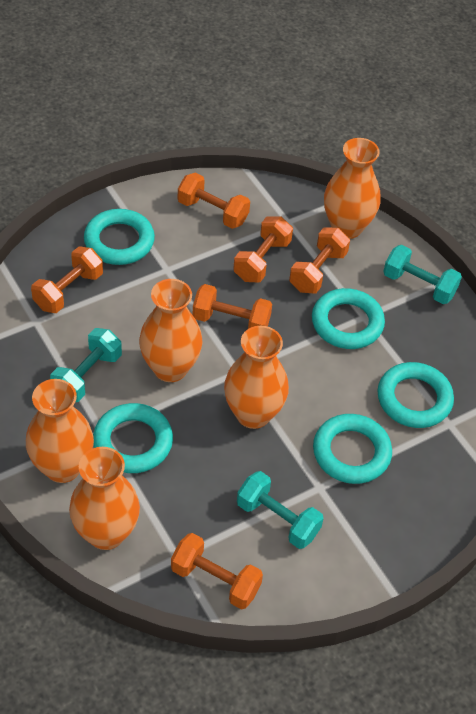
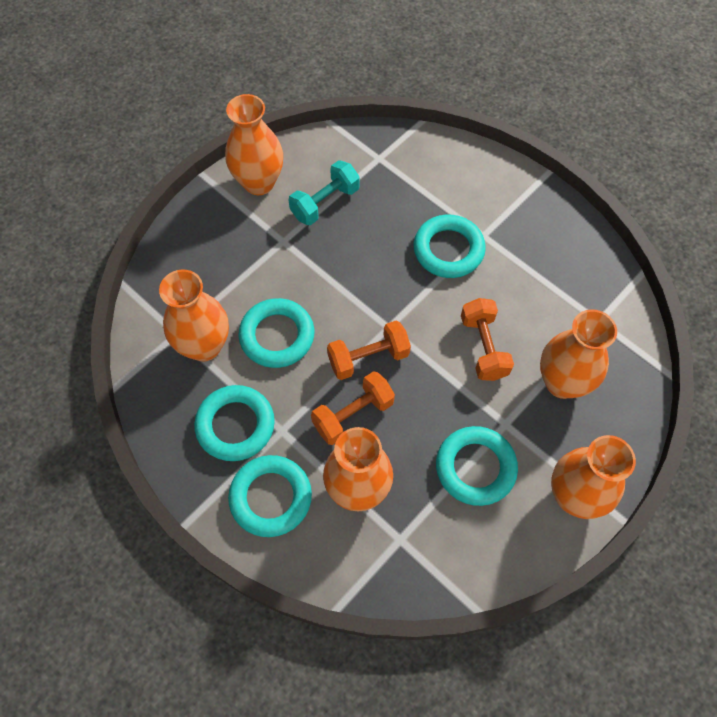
orange dumbbell: [31,246,103,313] [171,533,263,610] [178,173,250,229] [192,284,272,329] [233,217,293,282] [289,227,350,293] = 6 -> [311,371,395,445] [327,320,411,380] [461,298,514,381] = 3
turquoise dumbbell: [50,328,122,402] [237,471,324,549] [383,245,462,304] = 3 -> [289,160,359,225] = 1

